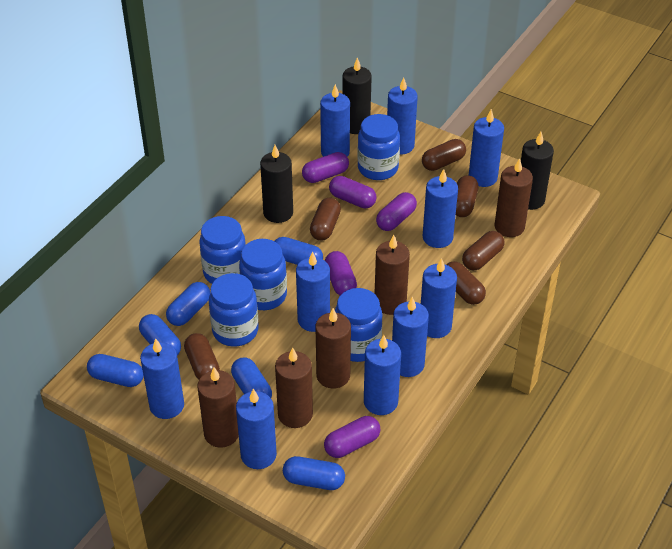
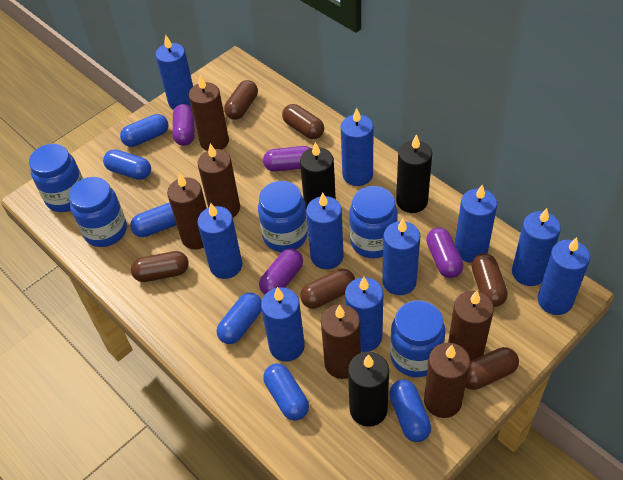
brown candle: [197,367,239,448] [275,348,313,428] [315,308,351,388] [374,235,410,315] [495,158,533,237] = 5 -> [167,173,207,249] [189,75,229,151] [198,144,240,217] [321,304,361,379] [424,343,470,418] [448,291,494,361] = 6
purple capsule: [302,152,349,183] [324,416,380,458] [325,251,357,295] [329,176,376,208] [376,192,417,231] = 5 -> [173,104,195,146] [259,248,303,295] [263,146,311,172] [426,228,464,278] = 4

